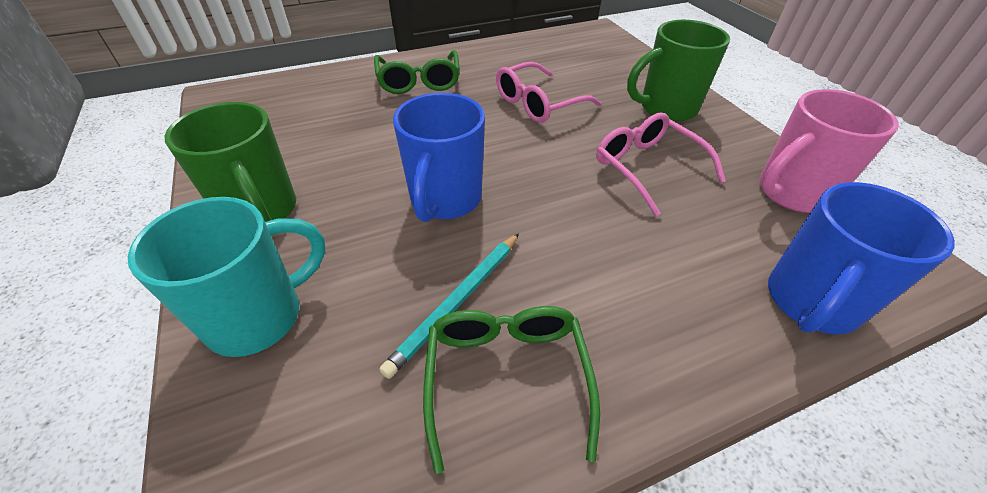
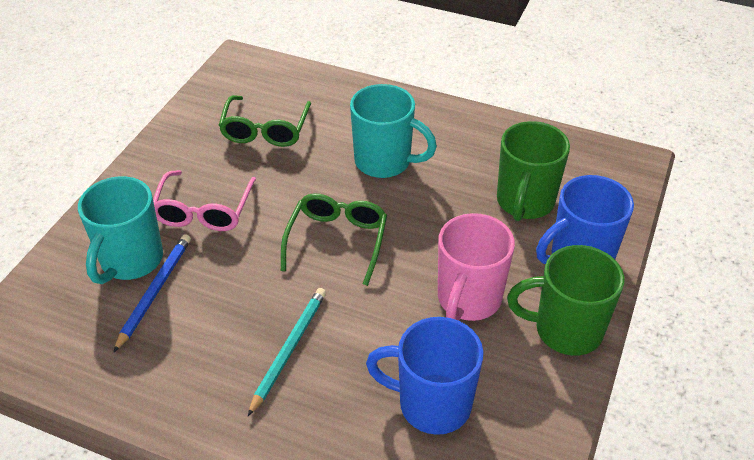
blue pencil: none = 0 -> [113,234,191,353] = 1
pink glasses: [496,62,601,123] [596,112,726,216] = 2 -> [153,170,256,231] = 1
turquoise mug: [128,197,326,357] = 1 -> [78,176,163,284] [350,84,437,178] = 2

